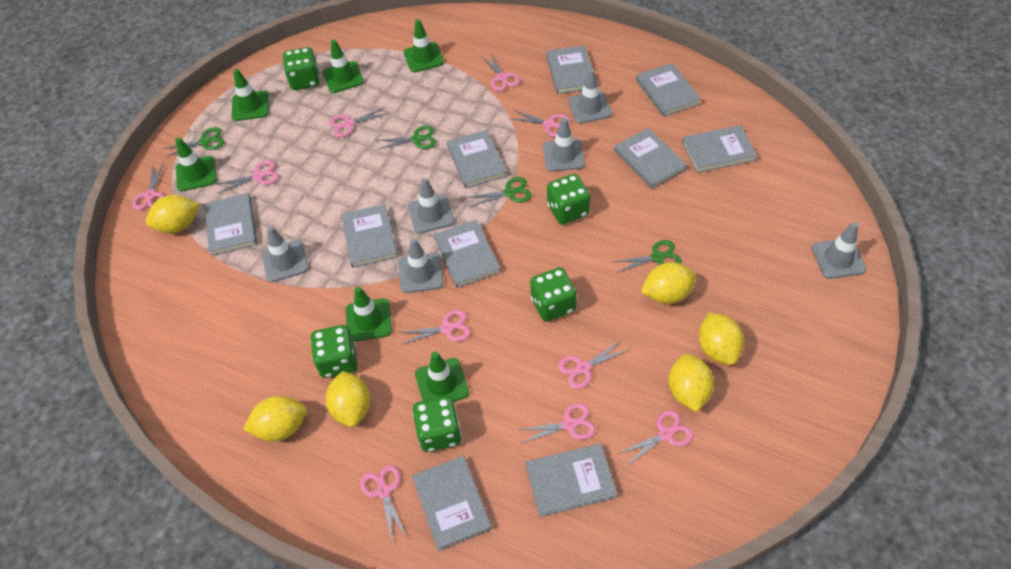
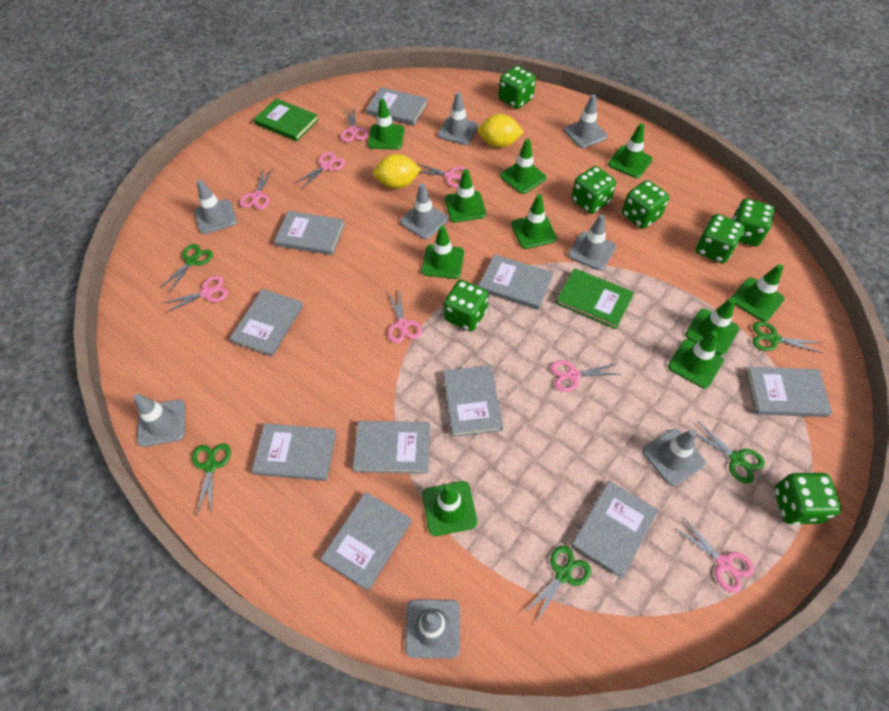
green book: none = 0 -> [254,99,319,141] [556,268,634,329] = 2
green dice: [283,47,320,90] [310,325,358,378] [412,396,462,452] [530,267,577,322] [547,174,590,225] = 5 -> [444,280,488,332] [499,66,536,109] [571,166,616,214] [622,180,669,229] [695,214,745,264] [732,199,775,246] [774,473,841,525] = 7
green scissors: [163,127,224,157] [376,126,436,149] [467,177,532,207] [613,240,681,273] = 4 -> [160,244,213,293] [192,443,231,516] [523,545,591,623] [696,421,765,484] [753,322,823,353] = 5
green traffic cone: [175,138,217,192] [231,69,269,121] [323,40,364,93] [346,286,392,342] [404,19,444,73] [415,351,469,402] = 6 -> [368,99,404,150] [422,226,464,279] [422,481,477,536] [445,169,486,222] [500,139,547,194] [511,194,557,249] [608,123,653,178] [668,331,724,388] [685,298,739,355] [731,264,785,322] = 10
grey traffic cone: [261,226,309,282] [399,238,443,293] [408,178,454,233] [543,118,585,171] [568,69,612,123] [812,222,866,279] = 6 -> [133,394,185,447] [194,180,237,234] [400,183,448,239] [405,599,460,659] [438,92,479,145] [564,94,608,148] [568,214,616,271] [642,429,705,486] = 8
pink scissors: [132,163,164,210] [216,161,279,193] [329,107,389,137] [360,465,407,542] [399,310,471,345] [482,53,520,91] [509,110,570,137] [518,403,596,444] [558,340,629,389] [618,410,693,466] = 10 -> [162,276,228,313] [240,169,273,209] [295,152,345,189] [340,107,368,142] [388,289,422,343] [416,163,467,188] [550,360,619,392] [674,517,754,593] = 8
yellow lemon: [146,195,199,233] [243,396,307,441] [326,371,370,427] [641,262,696,304] [668,354,714,412] [699,312,744,365] = 6 -> [373,154,421,189] [478,114,524,148] = 2

